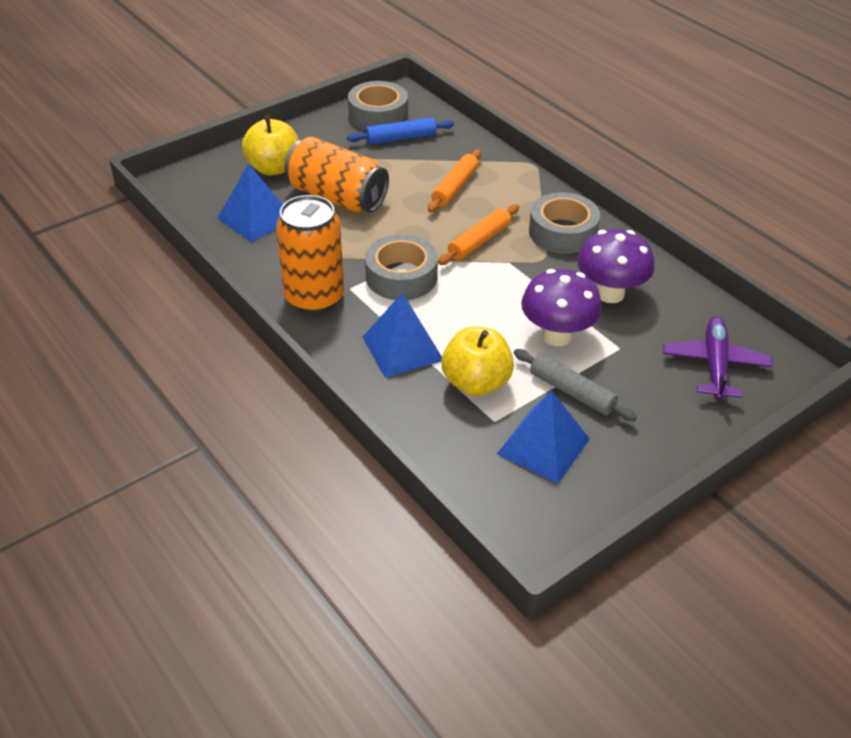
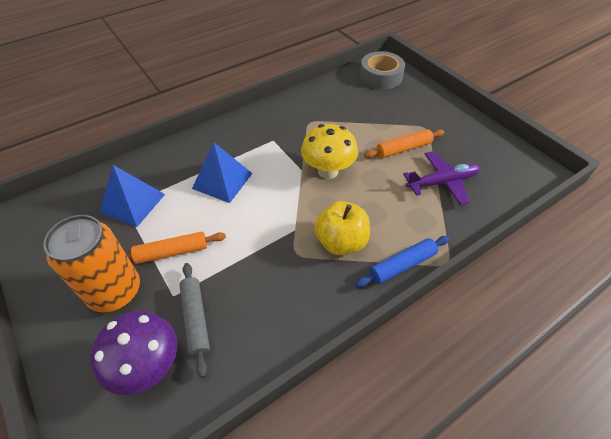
blue pyramid: [217,164,283,242] [363,292,442,378] [497,390,590,484] = 3 -> [99,165,165,227] [192,142,253,203] = 2
grey tape: [348,81,408,130] [365,234,438,300] [529,192,600,254] = 3 -> [360,51,405,90] = 1
orange can: [276,195,344,314] [284,137,389,213] = 2 -> [43,215,140,312] = 1
purple mushroom: [521,269,602,346] [577,229,654,303] = 2 -> [90,311,177,395] = 1
yellow apple: [242,116,298,175] [441,327,514,396] = 2 -> [314,201,370,255] = 1
yellow mushroom: none = 0 -> [301,124,358,179] = 1

